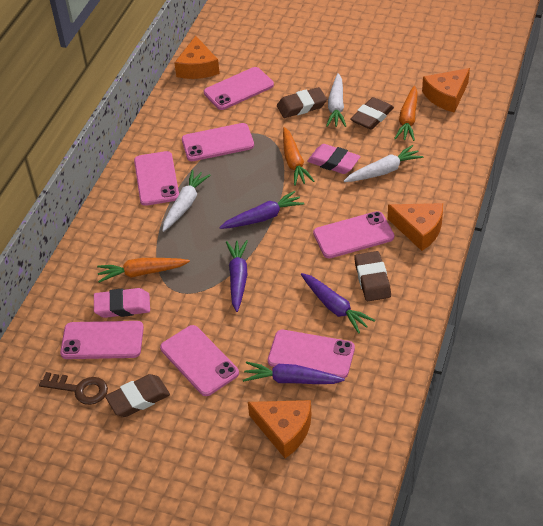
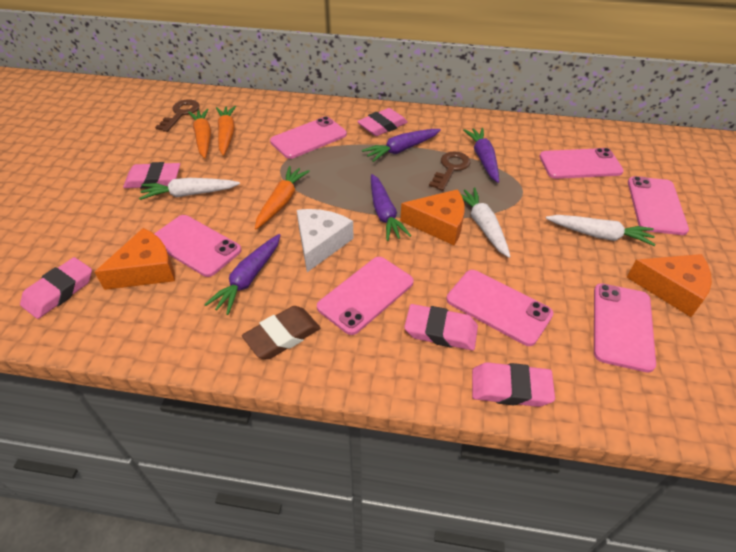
brown eraser: [105,374,170,417] [277,87,327,118] [350,97,394,130] [354,251,391,301] = 4 -> [242,306,320,359] = 1
brown key: [39,372,108,405] = 1 -> [155,99,200,132] [429,152,471,191] = 2
orange cheese: [174,36,220,79] [248,400,311,458] [388,203,443,251] [422,68,470,113] = 4 -> [95,228,175,290] [400,189,465,245] [627,254,712,317] = 3
pink eraser: [94,288,150,318] [307,144,361,174] = 2 -> [20,257,92,319] [123,162,180,189] [357,108,408,136] [404,304,478,350] [472,362,555,407] = 5
white cheese: none = 0 -> [297,209,354,272] = 1

